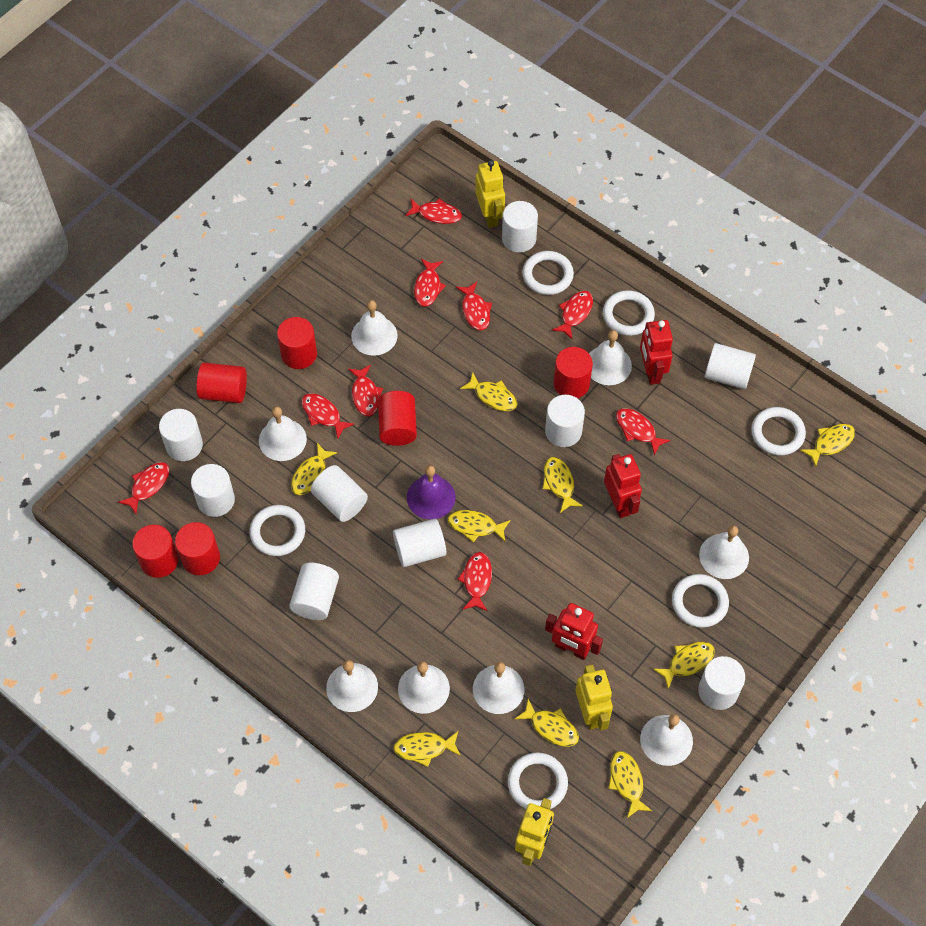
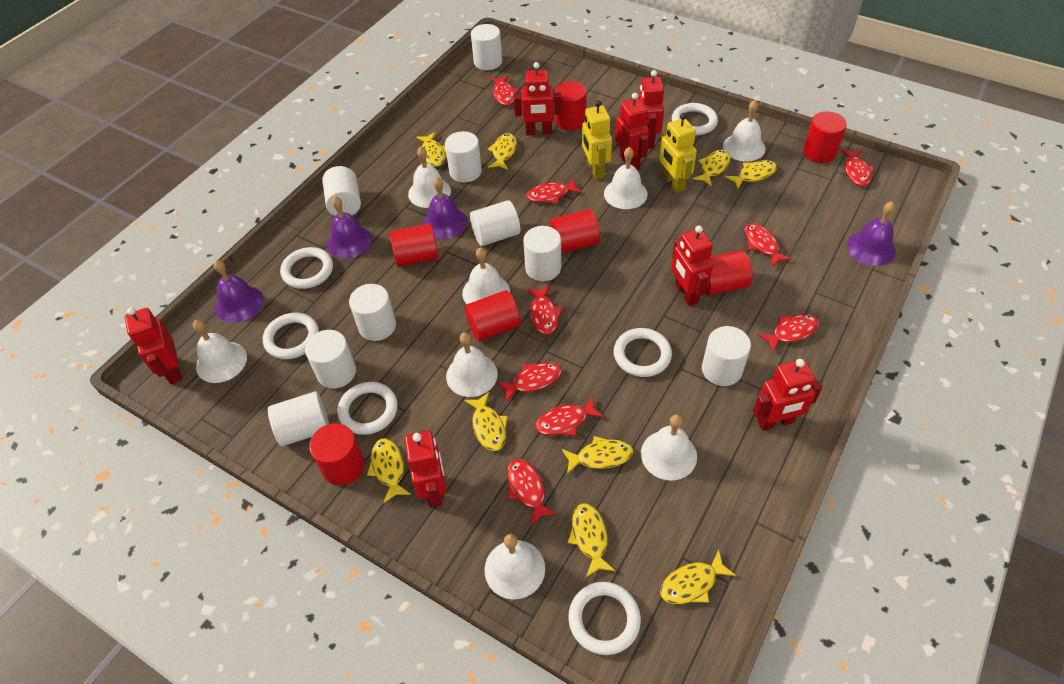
purple bell: [407,465,456,519] = 1 -> [214,260,264,323] [327,196,372,258] [423,177,467,239] [847,201,896,266] = 4
red cylinder: [132,525,179,578] [175,522,220,575] [196,363,247,403] [277,317,317,369] [378,391,417,446] [554,347,593,398] = 6 -> [309,423,365,486] [389,224,439,267] [465,290,521,341] [549,209,600,254] [555,81,587,131] [705,250,753,296] [803,111,847,163] = 7
red robot: [545,603,603,660] [604,454,642,518] [640,320,673,385] = 3 -> [125,307,182,384] [405,430,447,508] [514,62,562,136] [615,93,649,170] [638,70,664,149] [671,225,713,306] [753,359,823,431] = 7
yellow robot: [475,160,505,228] [515,798,554,866] [576,665,613,731] = 3 -> [582,100,612,180] [659,113,697,193] = 2

